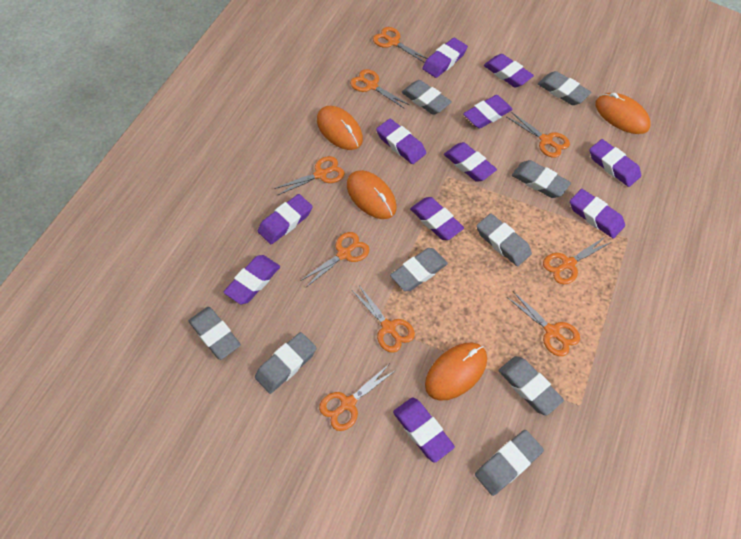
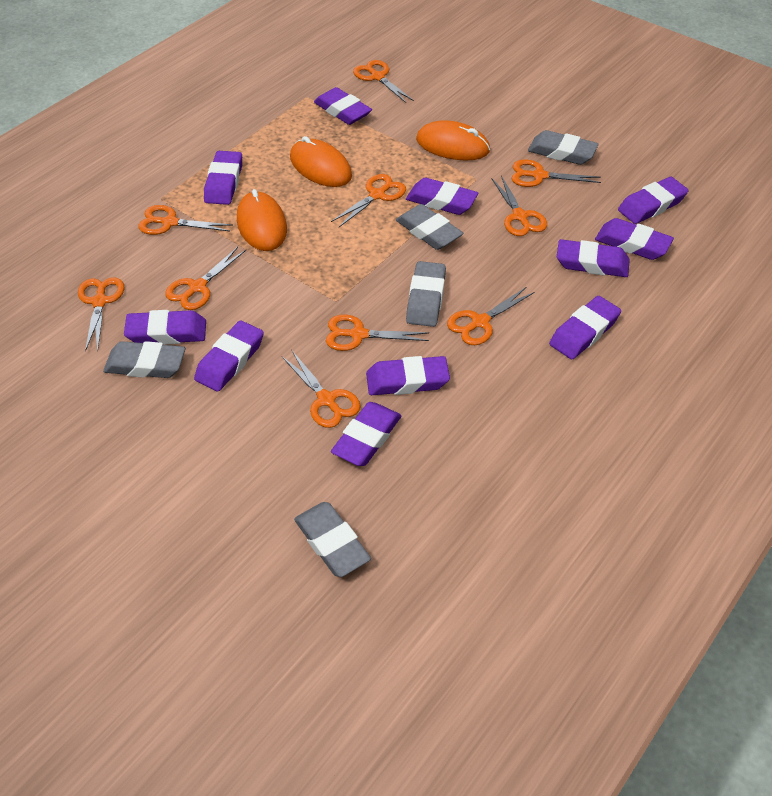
grey eraser: [189,307,241,360] [255,332,316,394] [390,248,448,291] [402,80,452,115] [475,430,544,496] [476,213,532,266] [499,356,564,416] [512,160,571,198] [538,71,591,105] = 9 -> [103,341,186,378] [294,502,371,577] [396,204,463,250] [406,261,446,327] [528,130,599,165] = 5
orange mouse: [317,106,363,150] [347,170,397,219] [425,342,487,401] [595,93,651,134] = 4 -> [237,189,287,251] [290,136,352,187] [416,120,490,161] = 3
orange scissors: [274,156,345,196] [300,232,369,287] [319,364,396,431] [350,69,409,109] [353,285,415,353] [373,27,427,63] [507,112,570,158] [507,291,580,356] [543,236,612,284] = 9 -> [78,277,124,352] [138,205,233,235] [165,247,246,310] [282,351,361,428] [326,314,429,351] [331,174,406,227] [353,60,414,103] [447,287,535,345] [492,176,547,236] [511,160,601,187] = 10

